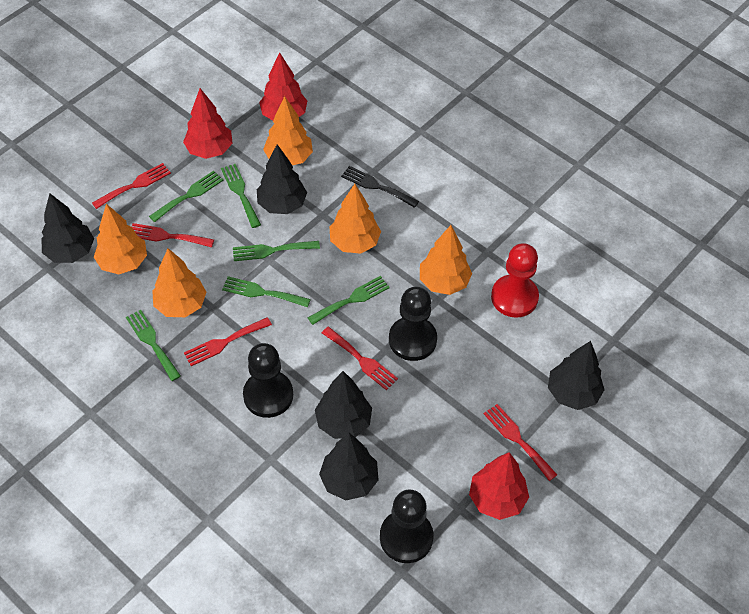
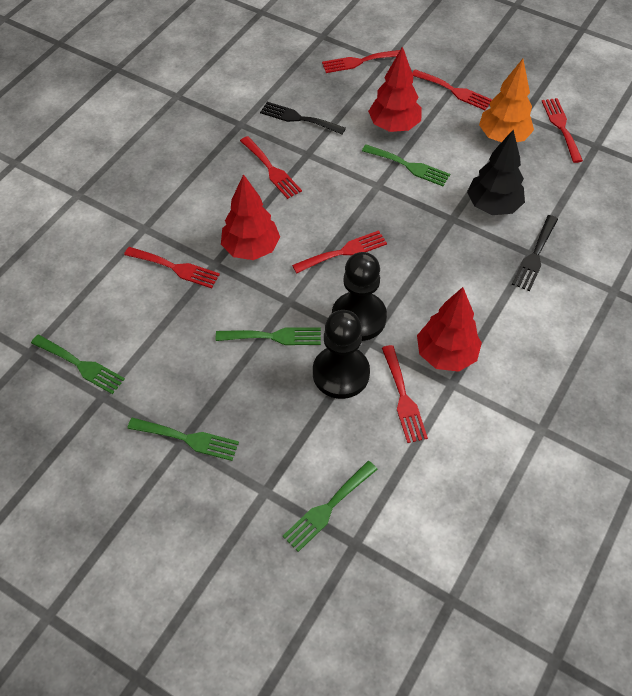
black fork: [341,166,419,208] = 1 -> [260,102,346,134] [512,215,558,291] = 2
black pawn: [243,343,293,418] [380,490,434,563] [389,287,437,361] = 3 -> [313,310,370,399] [332,252,387,341] = 2
black tree: [41,193,94,263] [257,144,307,214] [315,371,372,439] [319,433,379,500] [548,341,605,410] = 5 -> [467,130,525,215] = 1
green fork: [126,310,181,381] [149,171,223,222] [221,164,261,228] [222,276,311,307] [233,241,320,261] [307,276,390,325] = 6 -> [31,335,125,394] [127,418,239,461] [216,327,321,345] [283,461,378,552] [362,144,450,186] = 5
orange tree: [94,204,147,274] [152,248,206,317] [263,96,313,165] [330,184,381,254] [420,225,472,295] = 5 -> [479,59,534,142] = 1
red fork: [92,163,171,209] [132,223,214,247] [184,317,272,366] [322,327,398,390] [484,404,557,481] = 5 -> [124,247,220,288] [240,136,302,199] [292,230,387,273] [322,50,406,73] [382,345,428,443] [412,69,492,110] [542,98,583,163] = 7
red pawn: [491,243,539,317] = 1 -> none = 0

